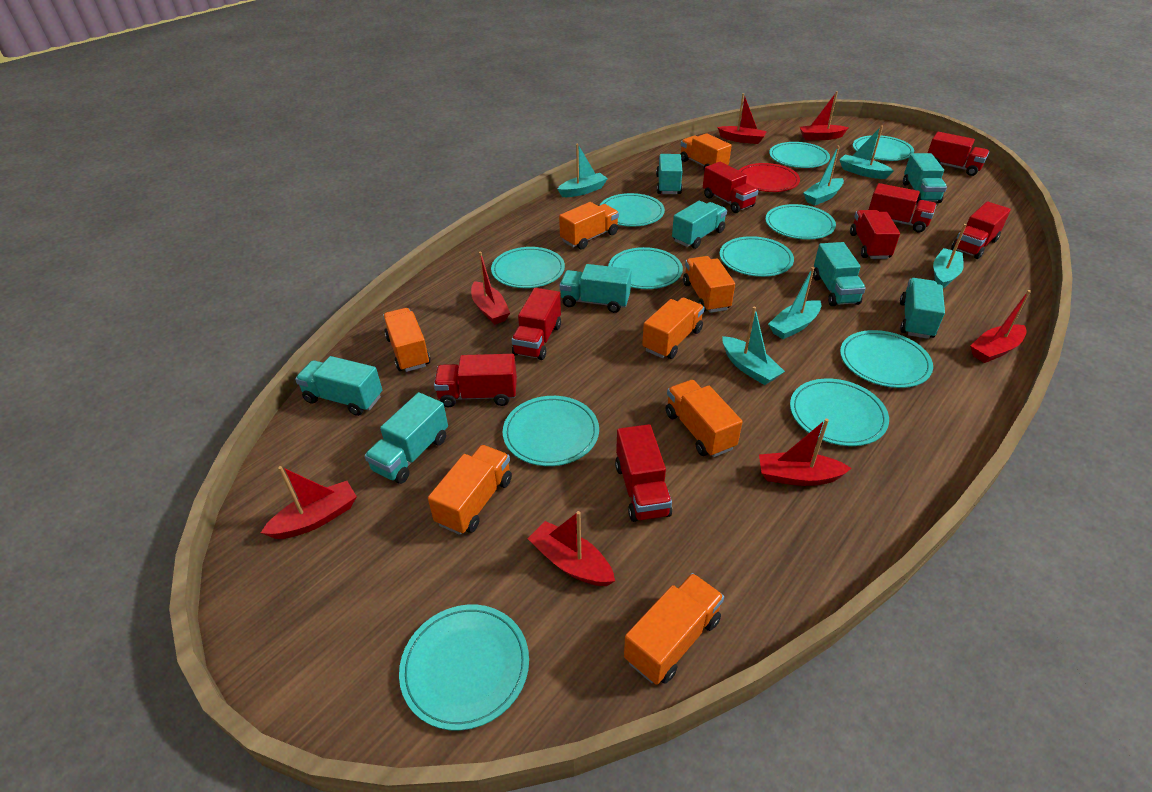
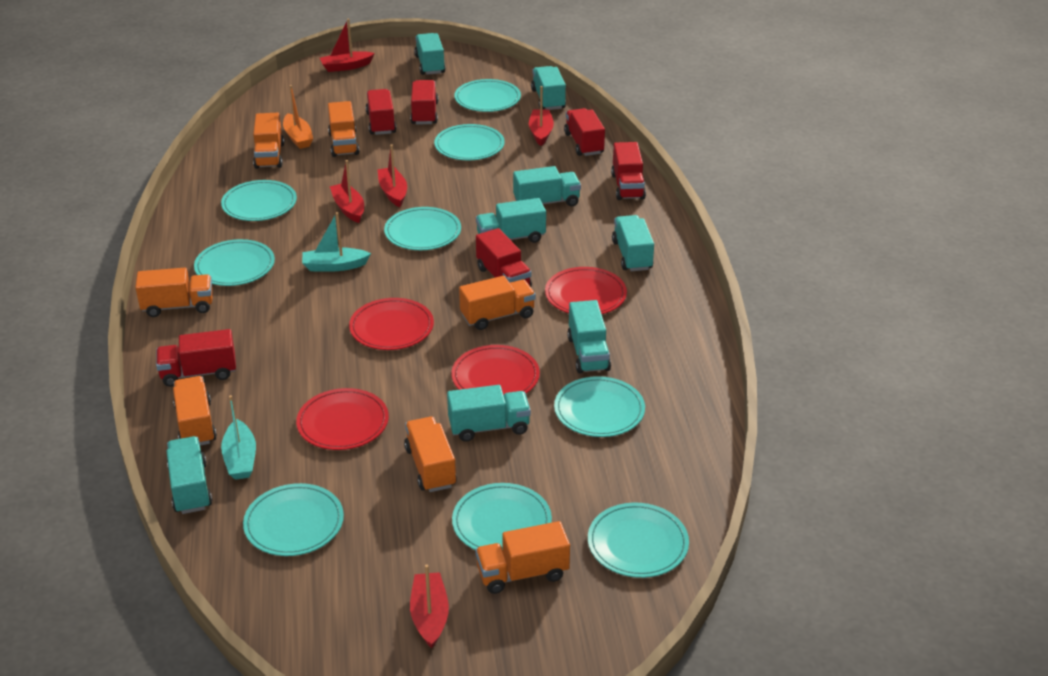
orange boat: none = 0 -> [283,85,313,149] = 1
orange truck: [383,308,430,372] [428,445,512,535] [559,202,619,250] [624,573,724,685] [642,298,705,359] [666,380,743,457] [681,133,732,170] [683,256,735,313] = 8 -> [135,268,213,317] [173,376,217,446] [253,113,284,169] [328,101,359,157] [404,417,457,492] [459,276,536,330] [475,521,570,594] = 7
red boat: [261,466,357,539] [471,252,510,324] [528,511,615,586] [717,93,767,144] [759,419,852,486] [800,91,849,140] [970,290,1031,363] = 7 -> [320,19,375,72] [330,160,364,223] [378,144,407,207] [410,564,449,648] [529,86,554,146] = 5
red plate: [739,163,800,192] = 1 -> [296,388,389,450] [349,298,434,350] [451,345,540,395] [545,267,627,314] = 4
red truck: [434,354,517,407] [511,288,561,360] [615,424,672,522] [703,162,758,213] [850,210,900,259] [869,183,936,232] [928,132,989,176] [951,201,1011,259] = 8 -> [156,329,236,387] [366,89,396,135] [410,80,438,124] [476,228,532,287] [564,108,605,156] [611,142,646,200] = 6
turquoise boat: [558,144,608,197] [722,307,785,385] [768,267,821,339] [803,146,844,205] [839,126,894,179] [933,224,967,288] = 6 -> [221,395,256,480] [302,212,371,272] = 2
turquoise plate: [399,604,529,731] [491,247,565,288] [503,396,599,466] [599,193,665,227] [608,247,683,289] [719,236,794,277] [765,204,836,239] [769,142,830,168] [790,379,889,446] [840,330,933,388] [853,135,914,161] = 11 -> [194,239,275,286] [221,180,297,221] [243,483,344,556] [384,207,461,250] [434,124,505,160] [452,483,552,550] [454,79,521,112] [554,376,645,437] [588,503,689,578] = 9

